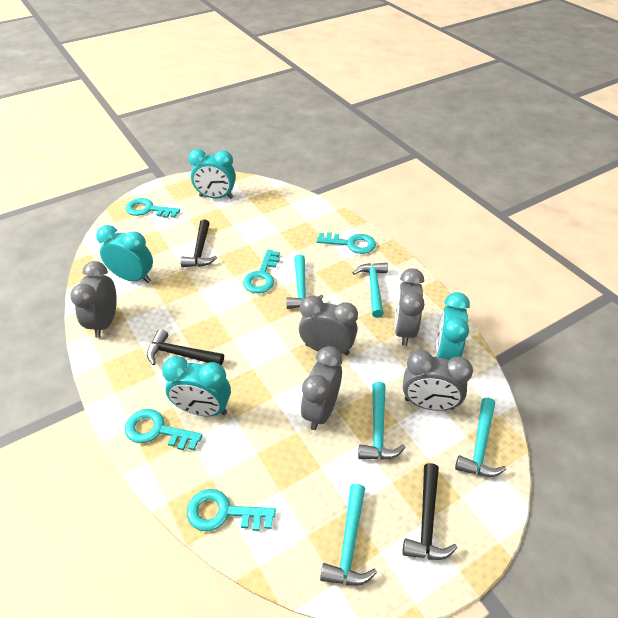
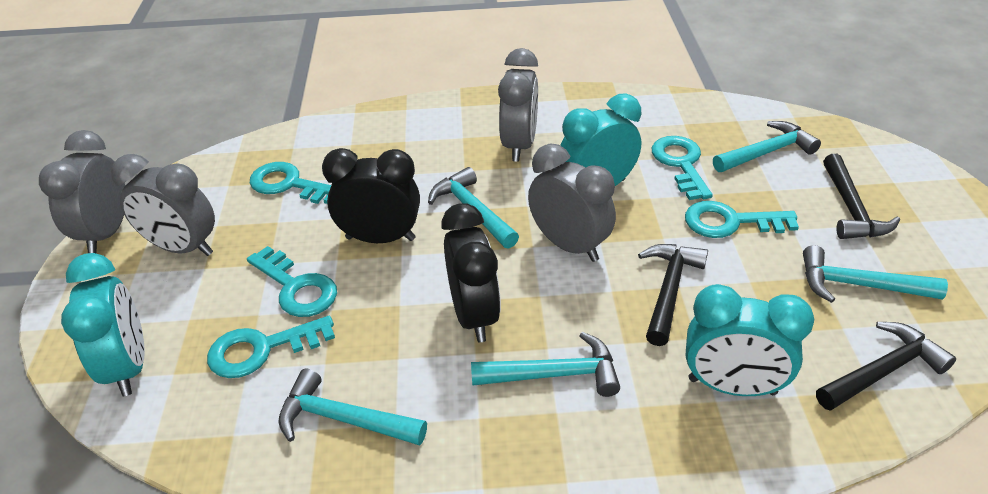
black clock: none = 0 -> [322,148,420,243] [441,203,501,342] = 2
grey clock: [70,261,117,338] [299,295,358,355] [301,346,342,430] [394,268,425,346] [403,350,473,411] = 5 -> [39,130,125,253] [111,154,215,256] [498,48,538,162] [528,144,616,262] = 4
turquoise clock: [96,225,153,283] [162,356,231,416] [189,149,236,199] [435,292,470,360] = 4 -> [61,253,145,396] [560,93,642,186] [686,284,814,396] = 3

